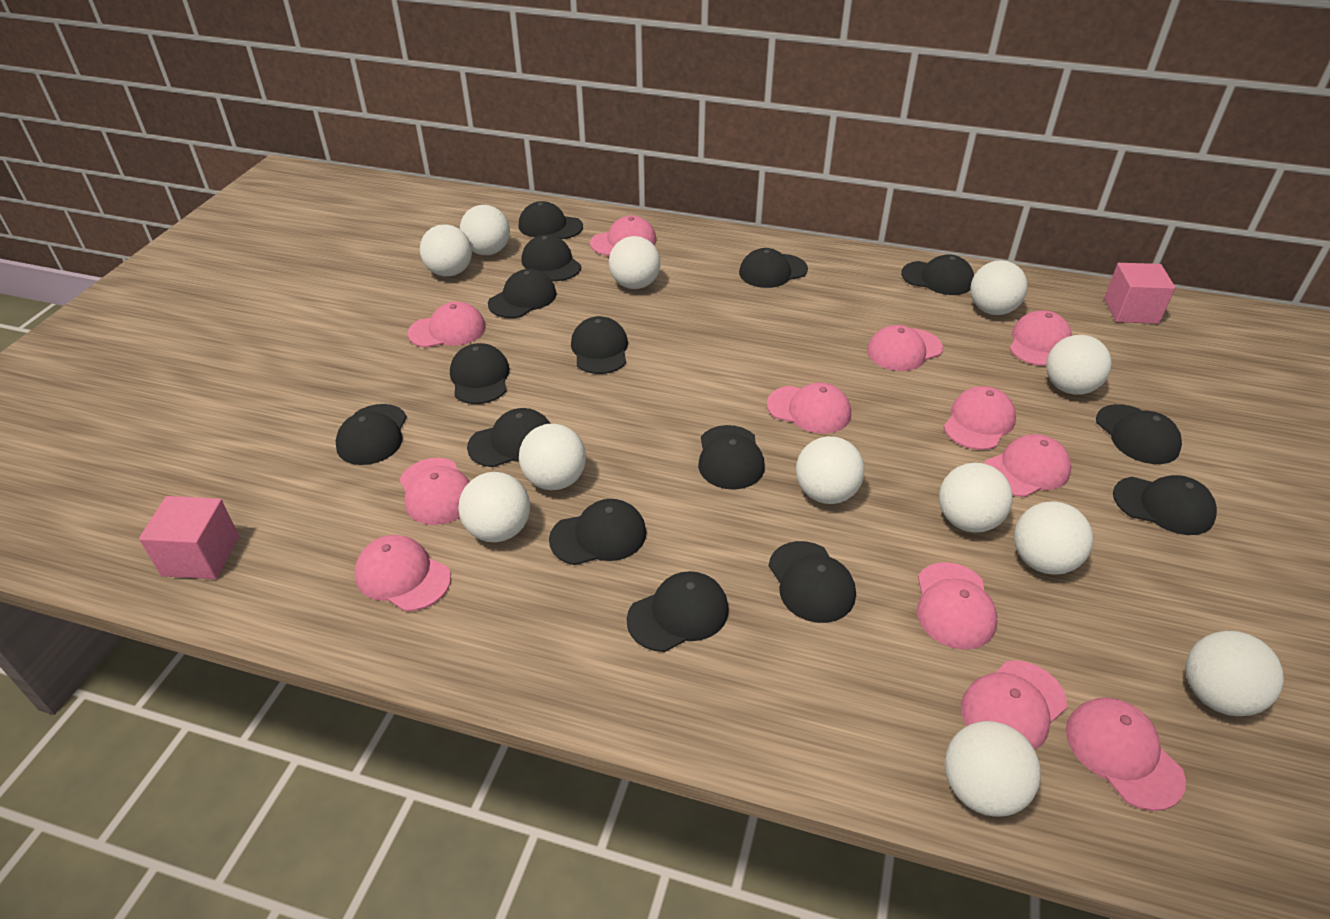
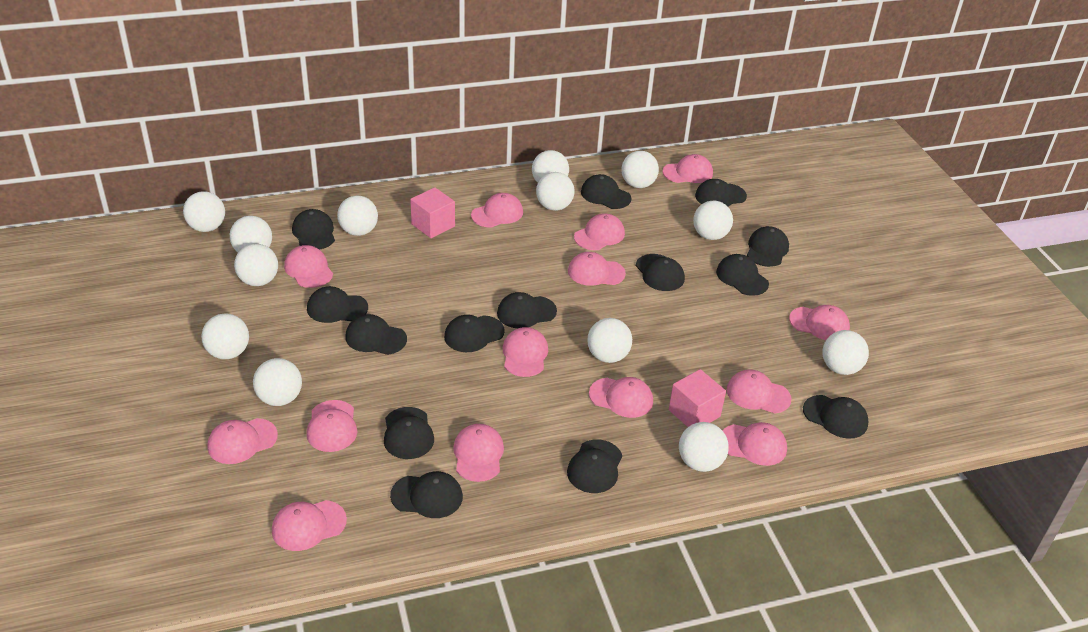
black cap: [335,404,407,465] [450,343,510,404] [467,408,551,467] [488,269,556,318] [519,201,583,239] [521,235,581,281] [549,499,647,565] [571,316,628,374] [626,571,729,652] [698,425,765,490] [739,248,808,288] [769,541,856,623] [901,254,974,295] [1096,404,1182,464] [1113,475,1217,535] = 15 -> [292,209,335,250] [307,286,368,323] [345,314,407,355] [384,407,434,459] [390,471,463,518] [444,315,505,352] [497,292,557,328] [567,439,622,493] [581,174,631,209] [636,254,685,291] [695,179,747,206] [716,254,769,296] [747,226,789,267] [803,395,869,439] = 14
pink cap: [354,535,451,611] [399,458,470,525] [408,302,486,348] [590,216,656,256] [767,383,851,434] [867,325,943,371] [917,562,997,650] [944,386,1016,450] [961,660,1067,750] [984,434,1071,497] [1010,310,1072,366] [1066,698,1186,811] = 12 -> [207,418,278,464] [272,500,347,551] [284,245,333,288] [306,400,357,452] [453,424,504,482] [471,193,523,228] [503,327,548,377] [568,252,626,286] [574,214,625,250] [589,377,653,418] [663,154,713,183] [722,422,787,466] [727,370,791,413] [789,305,850,340] = 14
white ball: [420,224,472,277] [458,472,530,543] [460,205,510,255] [519,424,586,490] [609,236,661,289] [796,436,865,504] [939,463,1013,533] [945,721,1041,817] [970,260,1028,315] [1014,501,1093,575] [1046,335,1112,395] [1185,631,1284,716] = 12 -> [183,191,225,232] [201,313,249,359] [230,216,272,252] [234,244,278,286] [253,358,302,406] [337,195,378,236] [532,150,569,183] [536,172,575,211] [587,318,632,363] [621,151,659,188] [679,422,729,472] [693,200,733,240] [822,330,869,375] = 13

